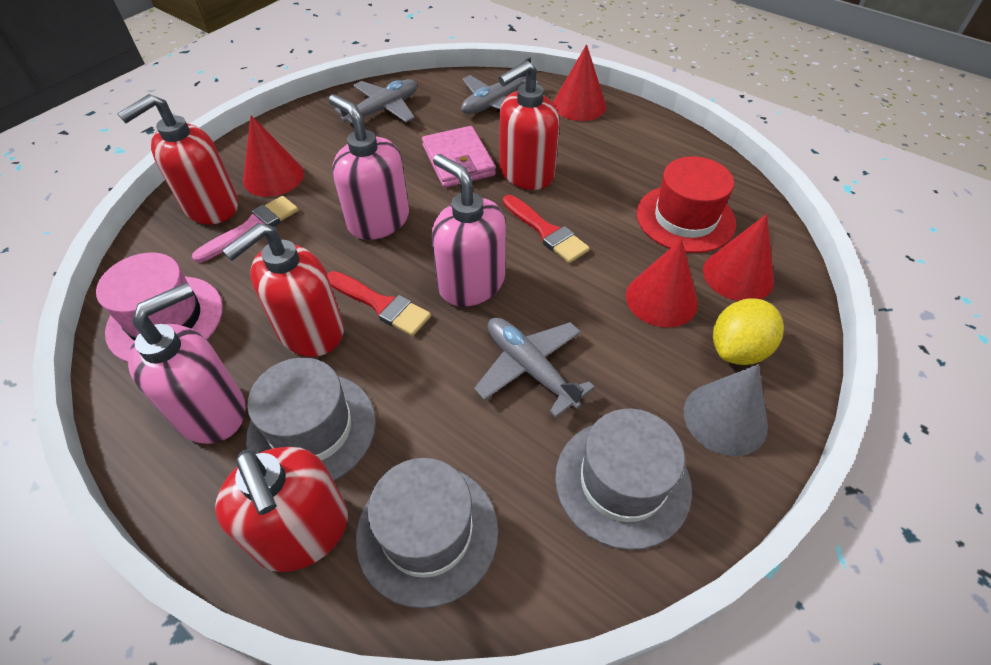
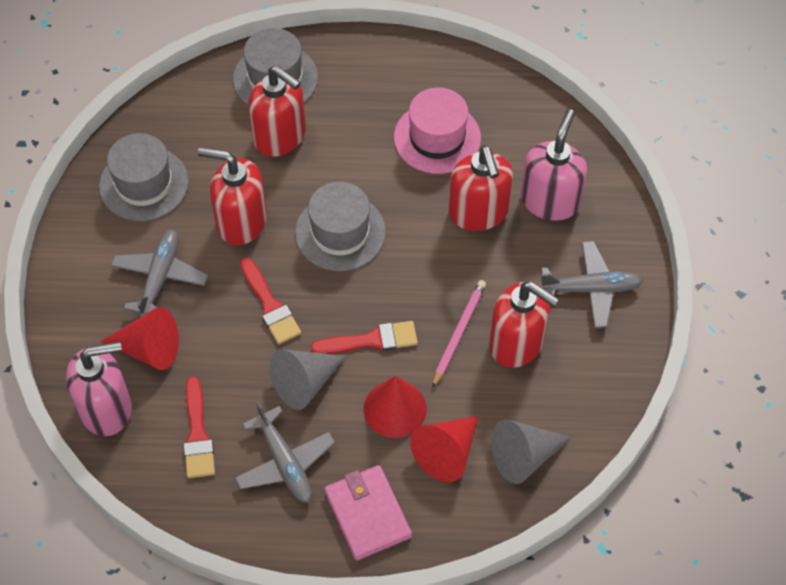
grey cone: [683,364,768,456] = 1 -> [270,349,346,410] [491,419,570,484] = 2
pink brush: [192,196,298,263] = 1 -> none = 0
pink pencil: none = 0 -> [432,280,486,388] = 1
pink soap dispenser: [128,283,246,444] [329,94,409,240] [432,154,506,307] = 3 -> [66,341,132,436] [521,109,587,221] = 2
red brush: [327,271,431,336] [503,195,590,263] = 2 -> [183,376,215,478] [240,258,301,344] [311,321,418,354] = 3
red cone: [243,115,304,197] [553,44,606,121] [626,239,698,328] [703,214,774,301] = 4 -> [100,307,179,370] [364,376,427,438] [410,416,479,482] = 3
red hat: [636,156,736,253] = 1 -> none = 0
yellow lemon: [713,298,784,365] = 1 -> none = 0

